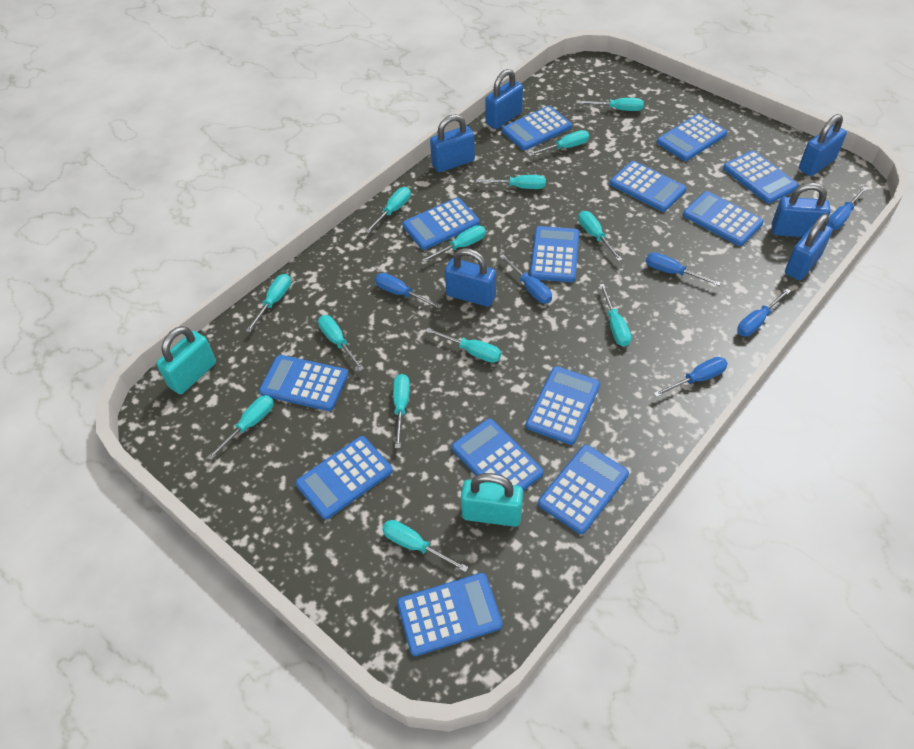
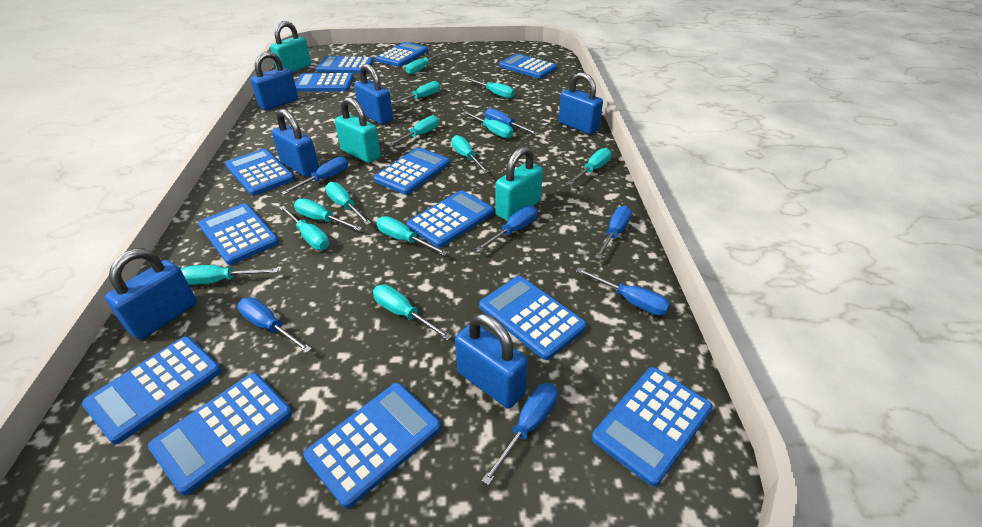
blue screwdriver: [375,273,442,309] [500,254,552,304] [646,252,721,286] [654,357,728,397] [737,289,791,336] [827,187,867,230] = 6 -> [237,297,312,353] [281,157,348,195] [475,206,537,252] [482,383,558,485] [485,108,539,135] [576,268,670,316] [595,206,632,259] = 7
turquoise padlock: [156,326,216,394] [461,473,523,527] = 2 -> [270,21,311,72] [335,97,381,163] [495,147,543,221] = 3

